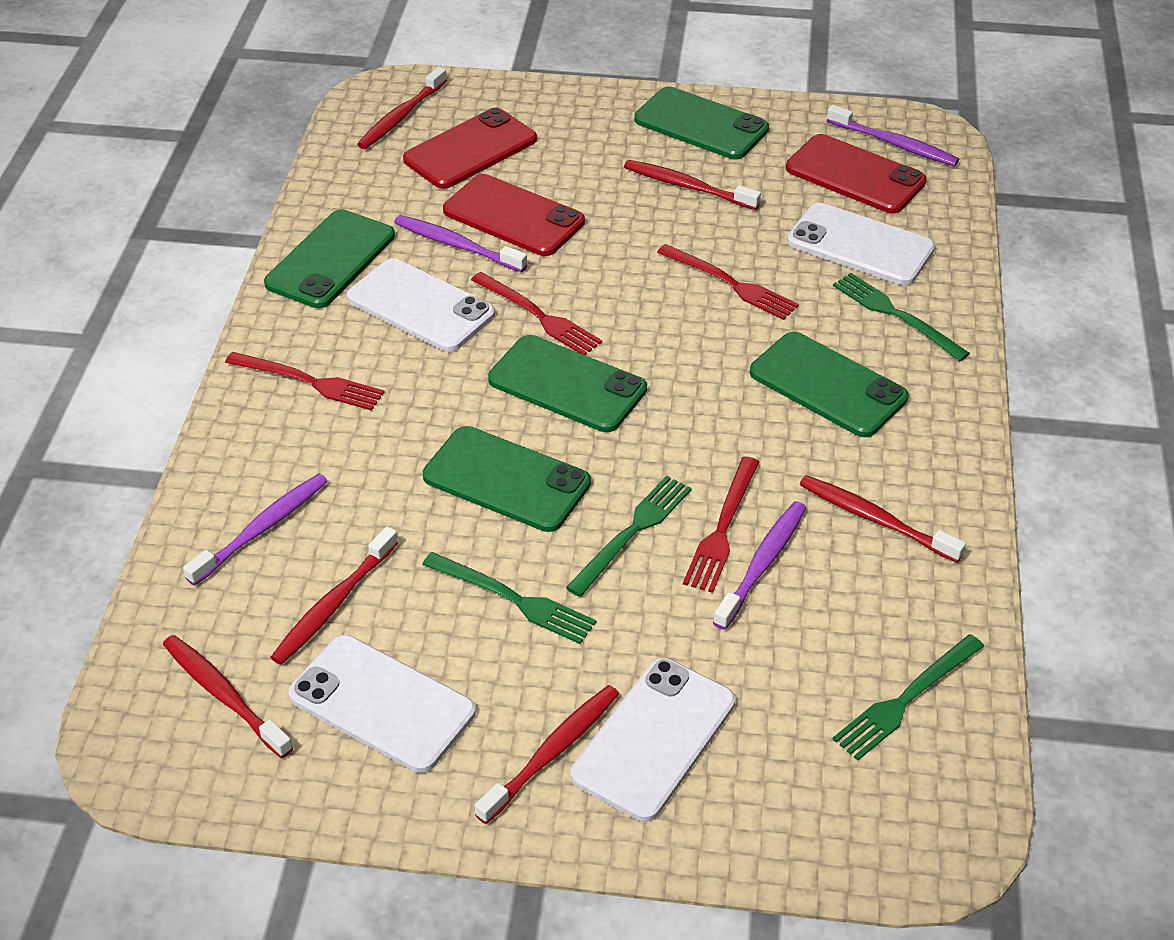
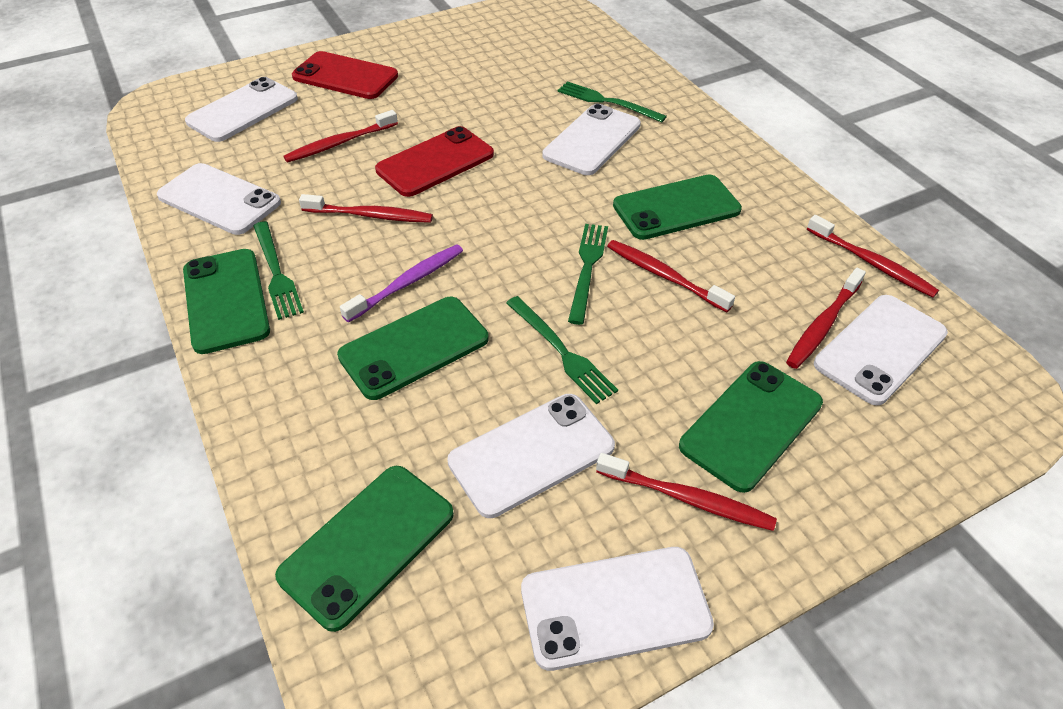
purple toothbrush: [183,474,328,586] [394,215,527,272] [713,501,806,630] [827,105,959,166] = 4 -> [340,244,463,323] = 1
red fork: [225,352,384,411] [471,272,602,355] [657,244,799,320] [683,457,759,593] = 4 -> none = 0
red phone: [403,108,537,189] [443,174,585,256] [786,134,927,214] = 3 -> [292,51,398,99] [375,126,494,197] = 2
white phone: [288,635,476,773] [347,258,495,352] [571,658,735,822] [787,203,935,285] = 4 -> [157,163,281,235] [185,77,298,142] [447,394,615,518] [521,547,714,671] [543,104,641,175] [814,295,948,405] = 6

